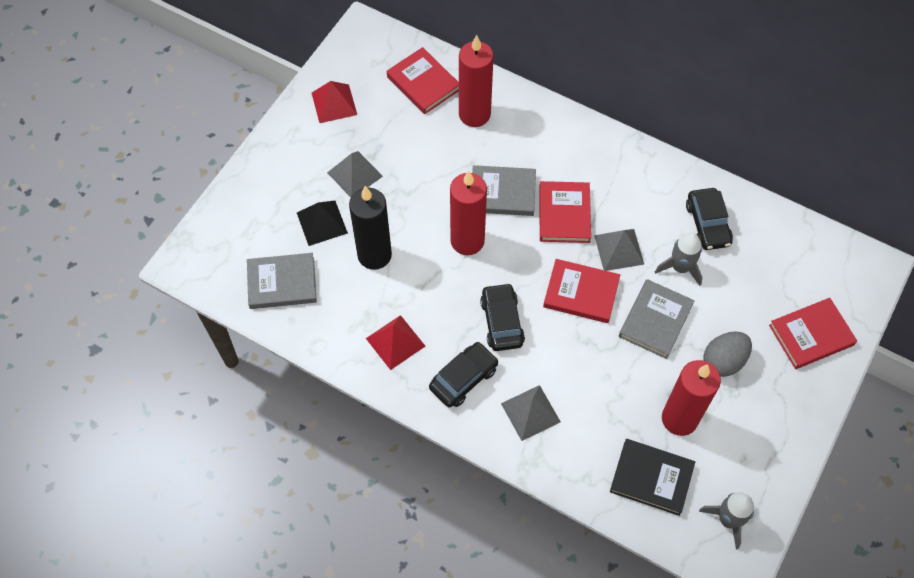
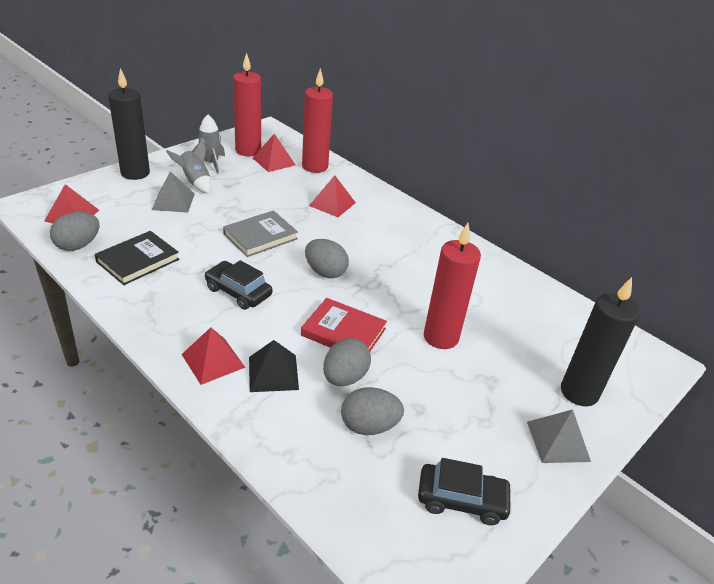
black candle: [349,186,392,270] = 1 -> [108,68,150,180] [561,277,640,406] = 2
black car: [429,342,498,407] [480,283,525,351] [686,188,733,250] = 3 -> [205,260,272,310] [418,458,513,525] = 2
grey book: [247,253,317,309] [472,165,536,216] [619,279,695,359] = 3 -> [223,210,298,257] = 1
grey egg: [703,332,752,377] = 1 -> [50,212,99,251] [305,239,349,278] [323,338,371,386] [341,387,404,435] = 4
grey pyramid: [327,151,383,198] [501,385,561,441] [594,229,644,271] = 3 -> [152,171,195,213] [527,409,591,463] = 2
red book: [387,47,459,114] [539,181,591,243] [543,259,620,323] [769,298,857,369] = 4 -> [301,298,387,351] = 1
red pyramid: [312,81,357,123] [366,315,425,370] = 2 -> [44,184,99,223] [182,327,245,385] [253,134,295,172] [309,175,356,217] = 4

